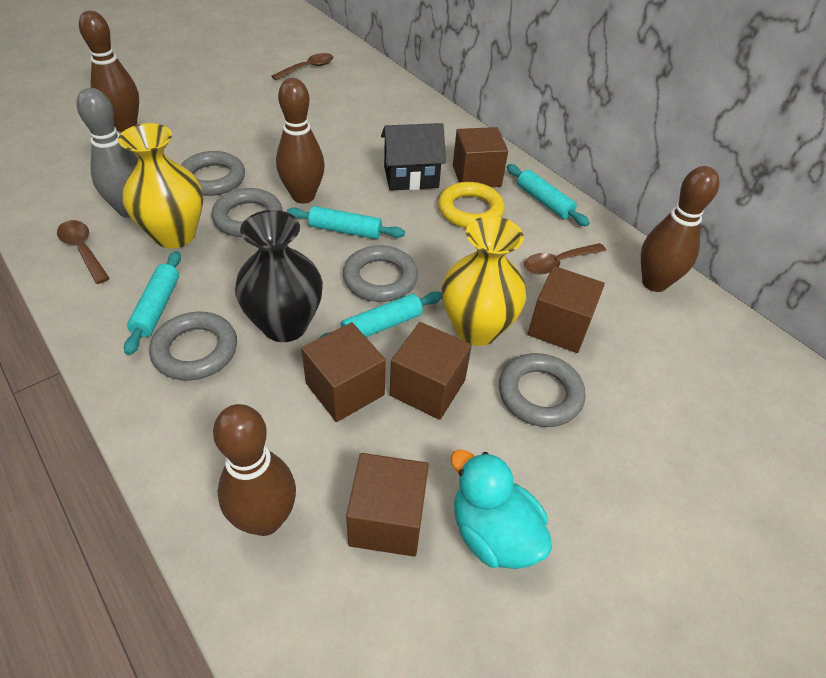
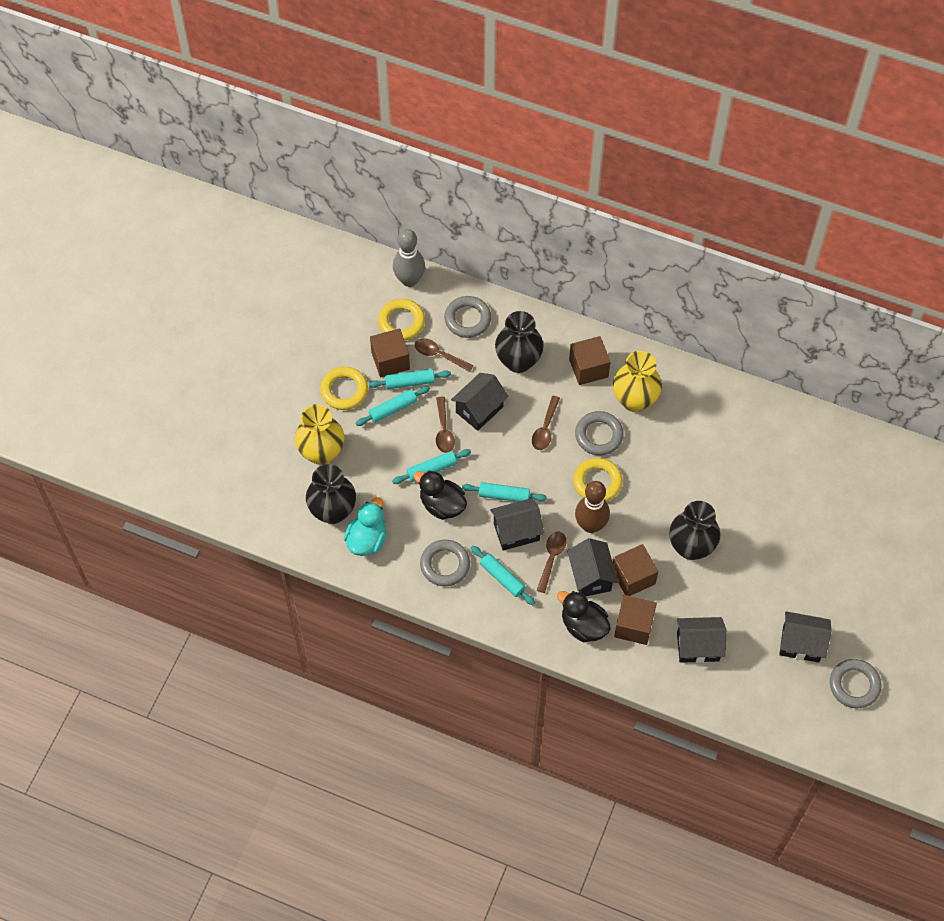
black duck: none = 0 -> [414,470,467,520] [557,591,611,642] = 2
black house: [381,123,446,191] = 1 -> [451,373,508,431] [490,498,544,551] [567,538,618,597] [677,617,726,663] [779,611,832,663] = 5
black vase: [235,210,323,342] = 1 -> [306,464,356,524] [495,311,544,373] [669,501,720,560] = 3
brown bowling pin: [79,11,139,132] [213,404,296,536] [276,78,325,204] [641,166,720,292] = 4 -> [575,481,610,533] = 1
brown cube: [301,322,386,422] [346,453,429,557] [390,322,472,420] [453,127,508,187] [528,266,605,353] = 5 -> [370,328,410,378] [569,336,611,385] [613,544,659,596] [614,595,657,645] = 4
brown spoon: [57,220,110,284] [271,53,333,80] [524,243,606,274] = 3 -> [415,338,473,372] [436,397,455,453] [532,396,560,450] [536,531,567,593] = 4
grey ring: [149,312,237,381] [181,151,245,196] [211,188,282,237] [343,245,418,302] [499,353,585,427] = 5 -> [420,540,470,586] [444,296,491,338] [575,411,624,455] [830,659,882,708] = 4
turquoise rolling pin: [124,251,181,355] [286,206,405,239] [320,291,442,338] [507,164,590,226] = 4 -> [356,386,430,426] [368,369,451,389] [392,449,471,484] [462,482,547,502] [471,546,535,605] = 5
yellow ring: [438,182,505,228] = 1 -> [320,367,368,410] [378,299,425,340] [573,458,622,502] = 3

